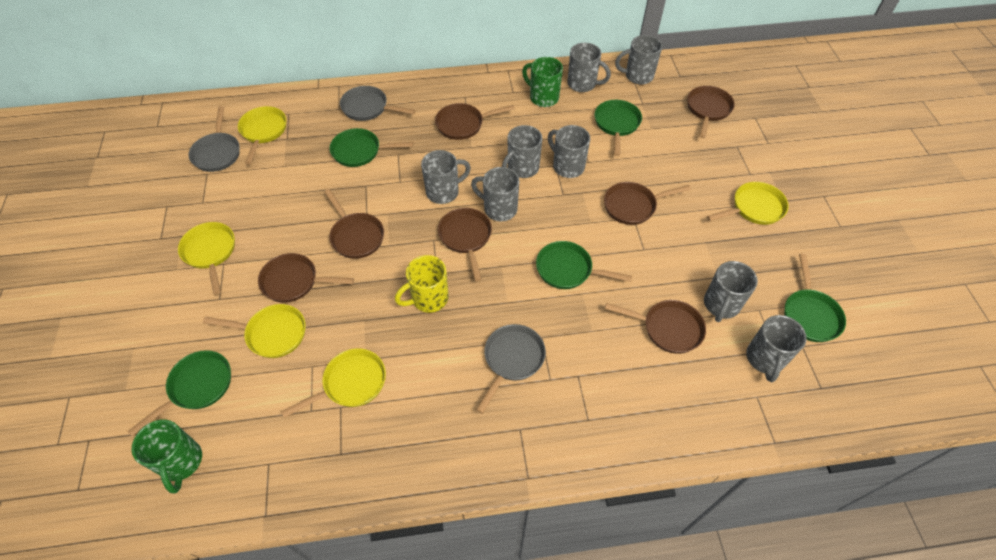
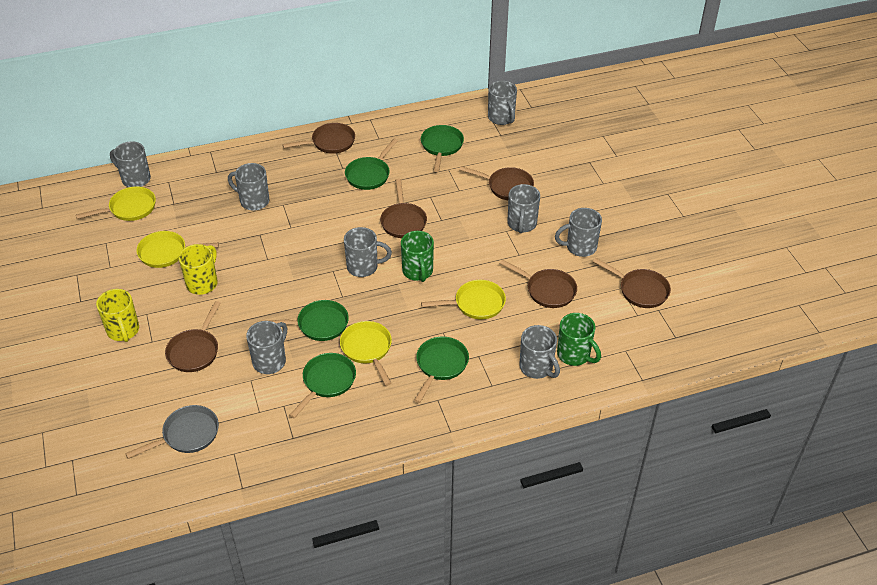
brown pan: [258,253,354,303] [324,189,384,259] [435,103,515,140] [438,208,492,281] [604,182,691,225] [605,300,706,354] [687,86,735,138] = 7 -> [165,301,220,372] [282,123,355,154] [380,179,427,238] [459,166,534,200] [500,259,577,308] [593,258,671,308] = 6
grey pan: [189,106,240,172] [340,86,415,121] [476,324,546,414] = 3 -> [125,405,219,459] = 1
yellow mug: [395,255,449,313] = 1 -> [96,289,139,342] [179,244,217,295] = 2
yellow pan: [178,222,235,295] [203,304,306,358] [238,106,286,164] [281,348,386,418] [707,182,789,225] = 5 -> [76,186,156,221] [136,231,219,268] [340,321,392,386] [421,280,506,319] = 4

